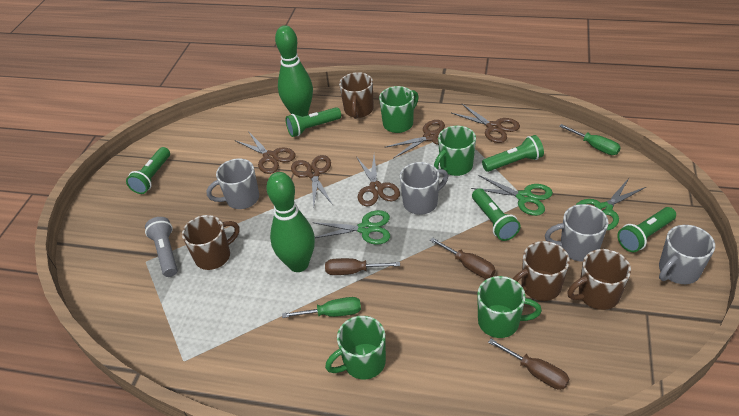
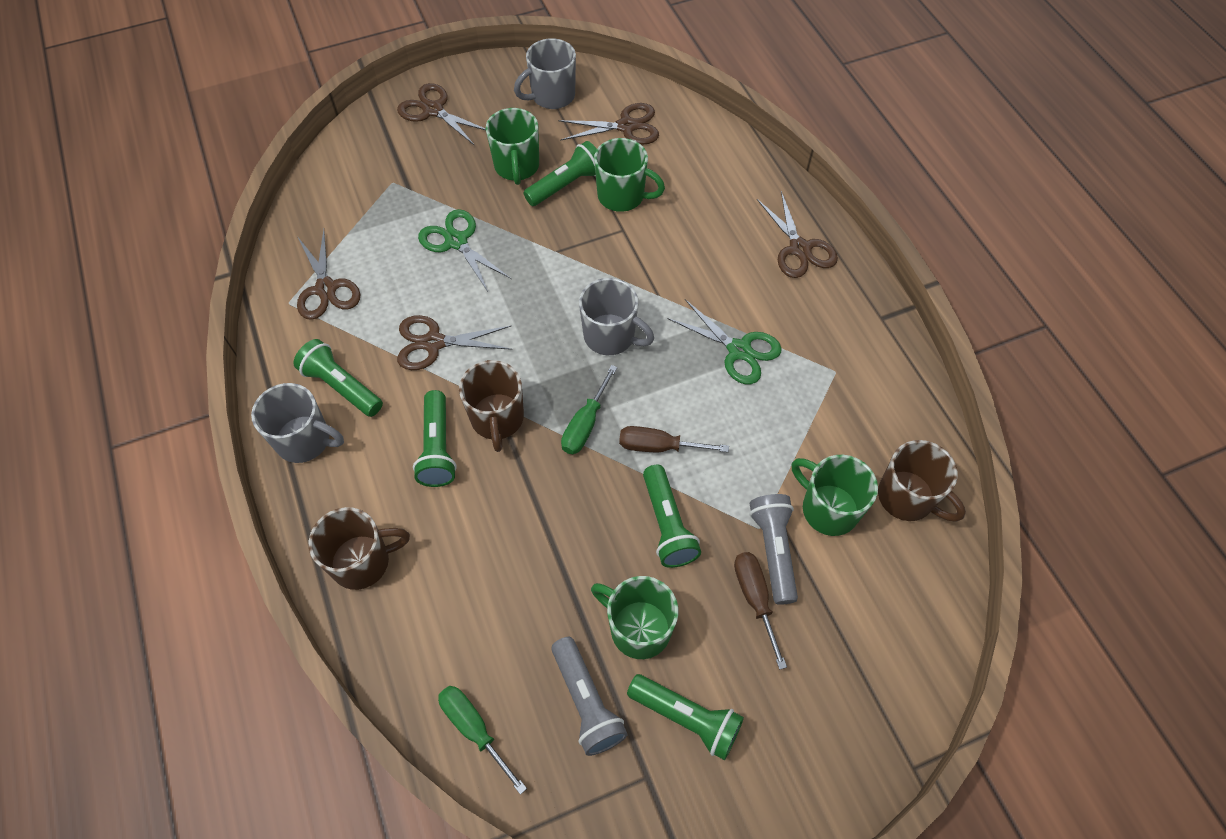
brown mug: [182,215,239,270] [339,72,374,119] [513,241,570,301] [567,249,631,310] = 4 -> [309,507,410,590] [459,360,524,452] [878,440,966,522] = 3
brown screwdriver: [325,258,400,275] [430,237,495,279] [488,339,569,390] = 3 -> [619,426,729,452] [734,552,787,670] = 2
green bowling pin: [266,172,315,272] [275,25,313,117] = 2 -> none = 0
green scissors: [312,210,390,245] [471,175,553,216] [576,178,646,230] = 3 -> [418,209,511,291] [668,299,782,384] = 2
grey flashlight: [145,217,177,277] = 1 -> [552,637,628,756] [749,494,798,605] = 2
grey mug: [207,158,259,209] [400,162,448,215] [545,204,609,262] [659,225,715,284] = 4 -> [251,383,344,463] [514,38,576,109] [579,278,654,355] = 3

